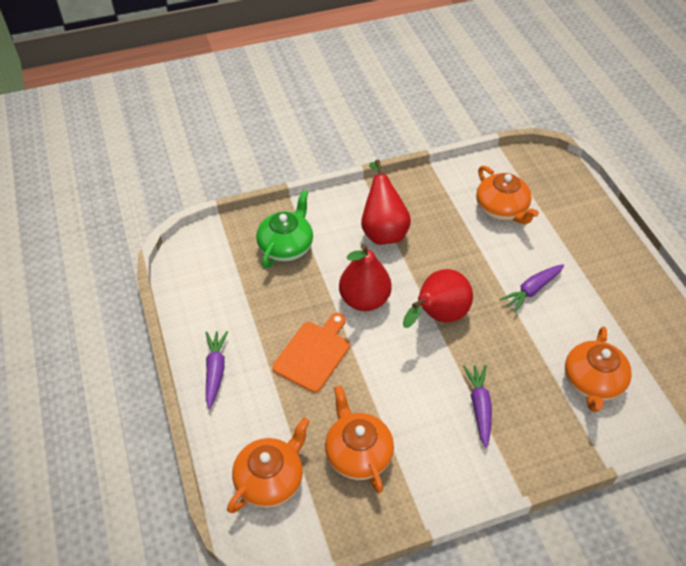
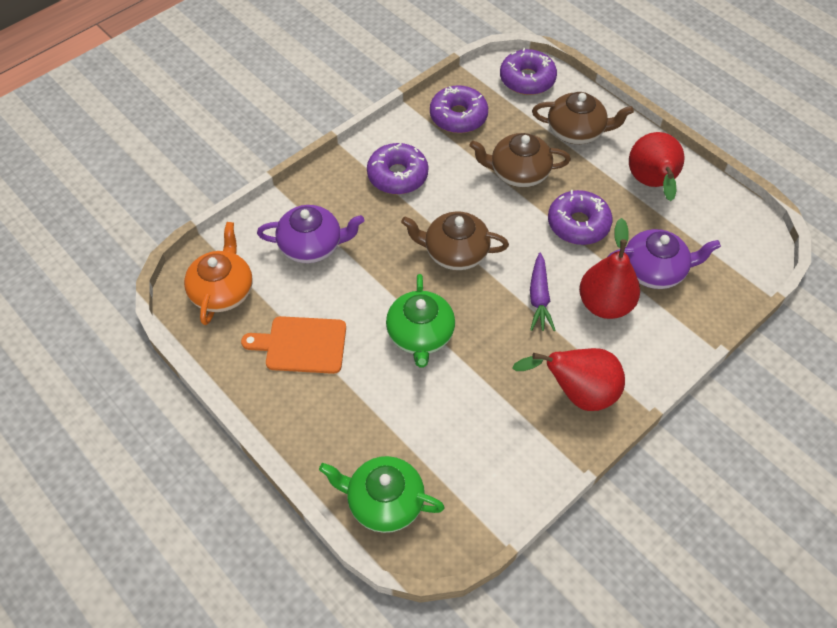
brown teapot: none = 0 -> [401,211,509,270] [470,133,571,187] [532,92,634,144] = 3
green teapot: [256,190,313,268] = 1 -> [319,456,445,533] [386,274,455,367] = 2
orange teapot: [227,418,310,513] [325,385,394,493] [476,166,539,224] [565,326,632,412] = 4 -> [184,222,253,325] = 1
purple carrot: [205,331,228,409] [463,365,492,448] [500,264,564,313] = 3 -> [530,253,556,331] = 1
purple donut: none = 0 -> [367,143,428,194] [430,85,488,133] [500,48,557,95] [548,190,612,245] = 4
purple teapot: none = 0 -> [257,205,364,263] [608,229,721,289] = 2

